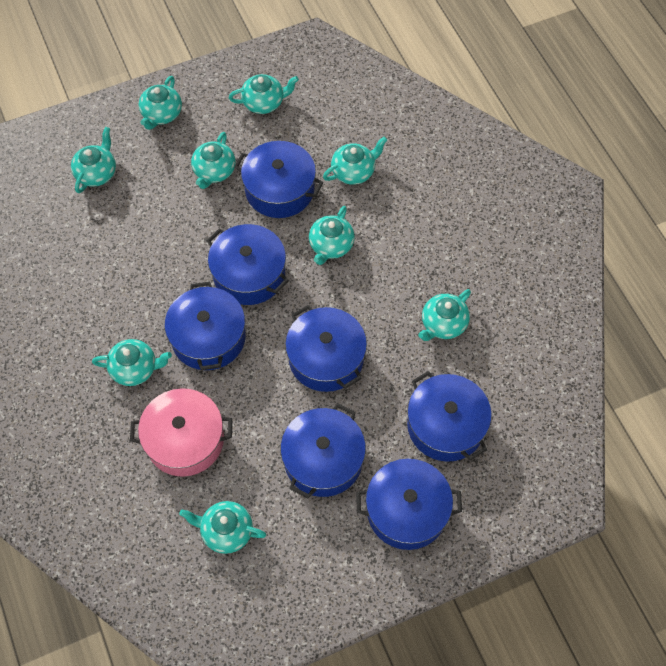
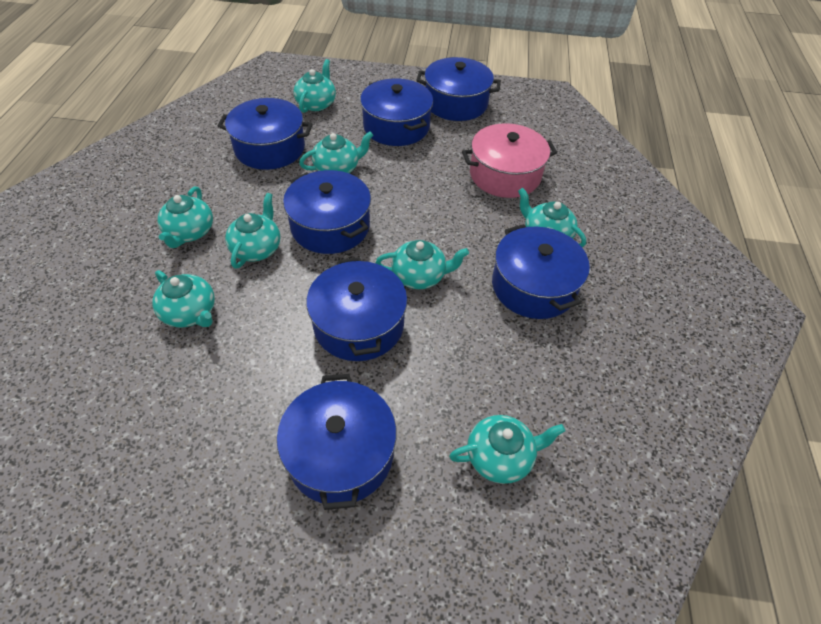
turquoise teapot: [71,127,116,193] [92,339,172,386] [139,76,182,130] [179,501,266,554] [191,132,236,189] [229,74,299,114] [309,206,355,265] [323,137,387,185] [418,289,471,341] = 9 -> [153,270,215,327] [158,186,213,248] [225,193,280,269] [294,59,336,113] [299,132,373,173] [376,240,469,289] [449,415,565,484] [518,188,586,248] = 8

